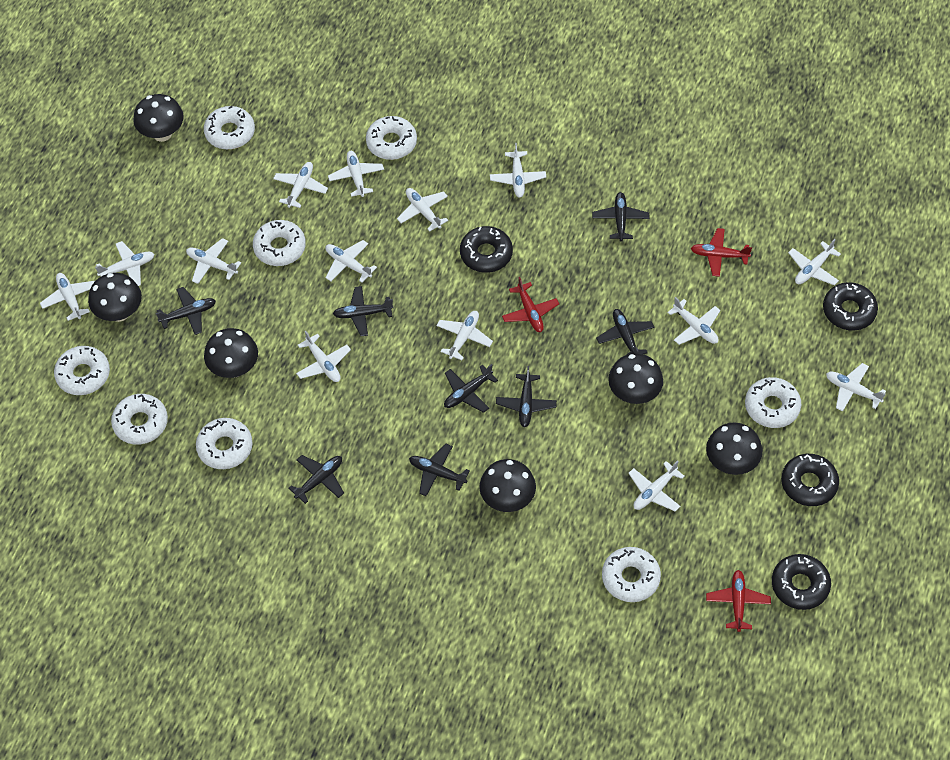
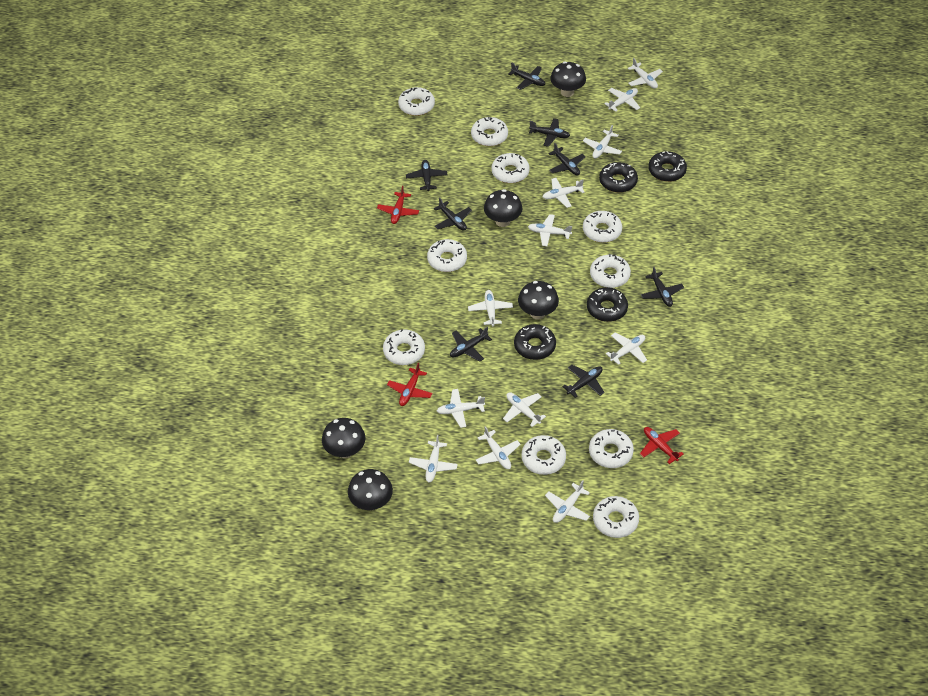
black mushroom: [88,273,142,322] [133,94,184,142] [204,328,258,378] [479,459,536,512] [608,353,663,404] [706,422,762,475] = 6 -> [322,418,365,458] [348,469,393,510] [484,189,522,227] [518,281,559,319] [550,62,586,97] = 5
white donut: [54,346,110,395] [111,394,168,445] [196,418,252,469] [204,106,255,150] [253,220,306,266] [366,116,417,160] [602,547,661,602] [745,377,801,428] = 8 -> [383,329,425,365] [398,87,435,116] [427,239,467,272] [471,117,508,146] [491,153,530,183] [521,435,566,475] [583,211,622,243] [589,429,634,468] [590,254,631,288] [593,496,639,538] = 10
white plane: [40,273,95,321] [95,241,154,286] [186,238,241,284] [273,162,328,208] [296,331,351,382] [325,240,377,282] [328,151,384,197] [397,188,448,232] [436,311,493,360] [490,143,546,198] [629,460,685,512] [667,297,720,345] [788,239,841,285] [826,363,886,411] = 14 -> [409,435,458,483] [437,389,485,428] [468,290,513,326] [476,426,521,469] [503,392,546,427] [528,214,572,246] [543,178,585,208] [545,481,590,523] [583,125,622,159] [604,88,640,112] [606,333,647,365] [627,58,663,89] = 12

